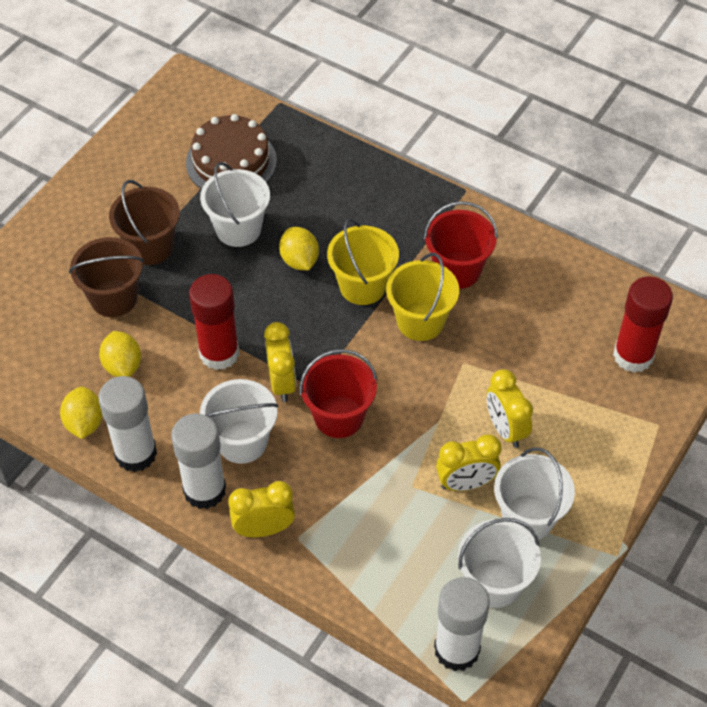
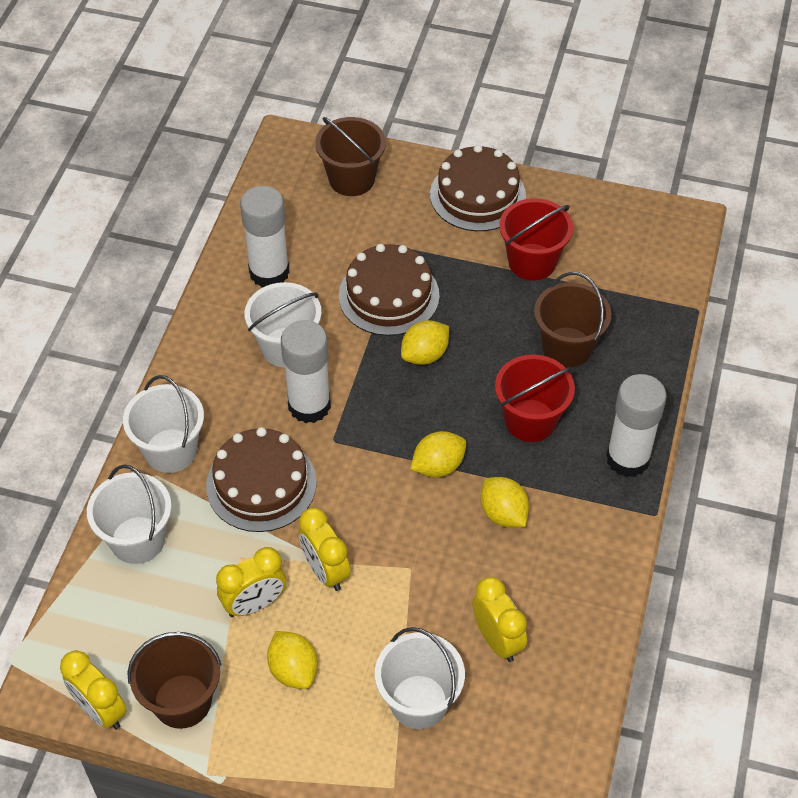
brown bucket: [69,237,144,317] [109,180,180,265] = 2 -> [127,632,221,729] [315,117,386,196] [534,272,611,367] = 3
brown cake: [186,114,277,189] = 1 -> [206,427,317,532] [339,244,440,336] [430,145,526,231] = 3
red glue stick: [189,274,239,370] [613,276,673,373] = 2 -> none = 0
yellow bucket: [327,219,399,305] [386,253,459,341] = 2 -> none = 0
yellow lemon: [60,386,103,439] [99,331,141,377] [279,227,319,270] = 3 -> [267,631,318,689] [401,320,449,365] [411,431,466,477] [481,477,529,527] = 4

